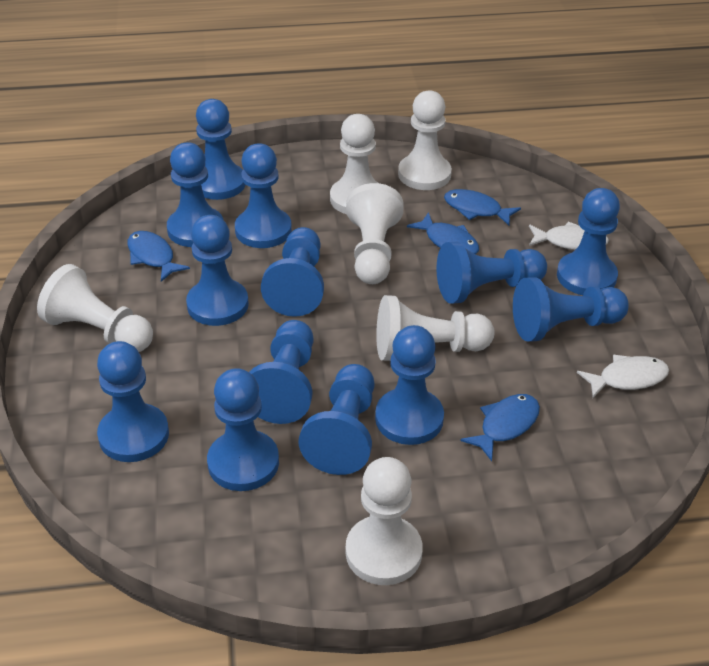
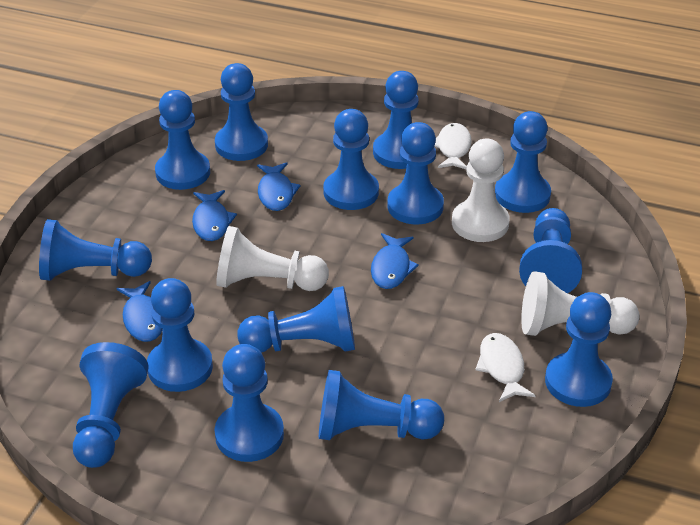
blue pawn: [97,341,169,462] [167,142,223,247] [186,215,249,326] [196,99,246,200] [207,368,279,491] [235,143,292,248] [249,320,314,424] [261,227,324,317] [299,364,375,475] [375,325,444,445] [437,242,547,304] [513,277,629,342] [557,188,620,295] = 13 -> [39,219,152,281] [73,342,149,468] [147,278,213,392] [155,90,210,190] [214,344,284,462] [215,63,268,161] [237,286,355,353] [319,370,444,440] [323,109,379,210] [373,71,419,169] [387,122,444,225] [495,111,551,213] [519,208,582,293] [545,292,613,407] = 14
white pawn: [37,264,153,352] [330,114,378,214] [346,183,404,284] [346,457,423,585] [376,295,494,361] [398,90,452,190] = 6 -> [216,226,329,291] [452,139,510,242] [521,271,640,336] = 3

